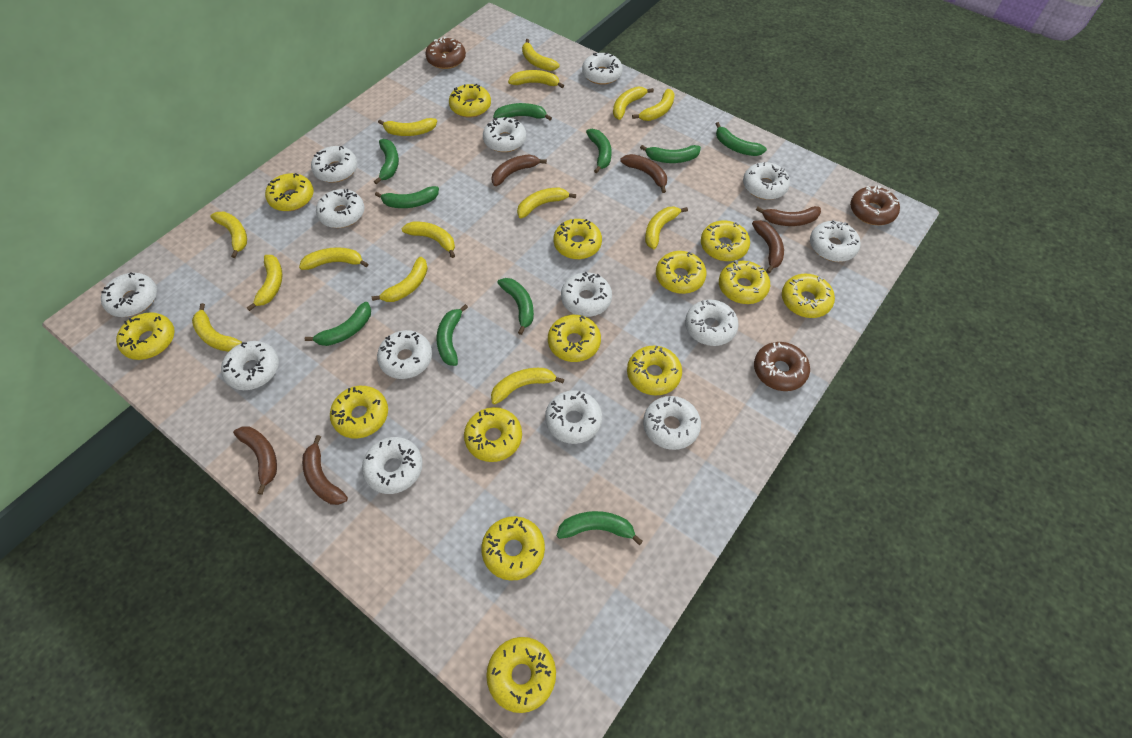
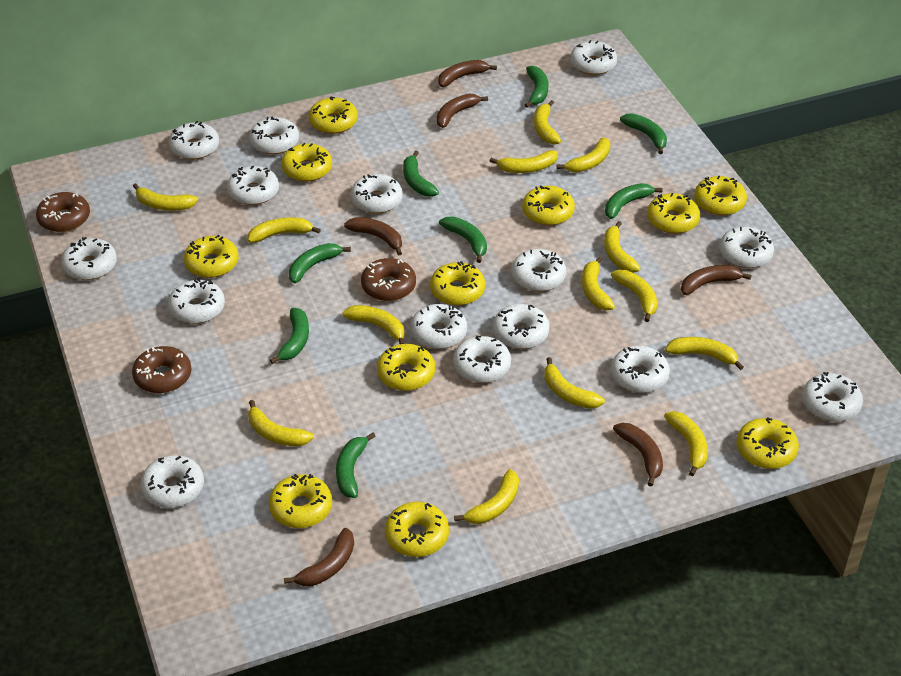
green banana: [305,302,371,346] [374,139,399,184] [375,186,439,208] [437,304,468,366] [493,103,552,120] [497,278,534,335] [557,511,643,545] [586,129,612,173] [640,145,701,163] [716,122,767,156] = 10 -> [270,308,309,364] [289,243,351,283] [336,432,375,498] [403,151,439,197] [439,217,487,263] [525,66,548,108] [605,183,663,219] [620,113,667,154] = 8
white donut: [101,273,157,317] [221,341,279,390] [311,146,358,183] [316,189,364,228] [362,437,423,494] [377,330,432,379] [483,117,526,152] [545,390,602,444] [561,272,612,317] [582,52,623,85] [643,396,701,450] [685,300,739,346] [743,162,790,200] [810,220,861,262] = 14 -> [61,237,117,280] [140,455,204,508] [168,278,225,324] [169,121,219,160] [227,166,279,205] [249,116,299,155] [351,174,403,213] [410,304,467,349] [453,336,511,383] [493,304,550,349] [511,249,566,292] [570,40,617,75] [611,346,670,393] [719,227,774,268] [802,372,863,422] = 15
yellow donut: [116,312,175,360] [265,173,314,211] [330,386,388,438] [449,84,491,118] [464,407,522,462] [481,516,545,581] [486,637,556,713] [548,315,601,362] [553,219,602,259] [627,345,682,395] [656,251,707,294] [701,221,750,261] [719,261,770,304] [782,274,835,318] = 14 -> [184,235,239,278] [269,474,332,528] [281,143,332,182] [309,97,358,134] [377,344,435,391] [385,502,449,557] [430,261,485,306] [522,186,575,226] [647,193,700,234] [694,176,747,216] [736,417,799,469] = 11

